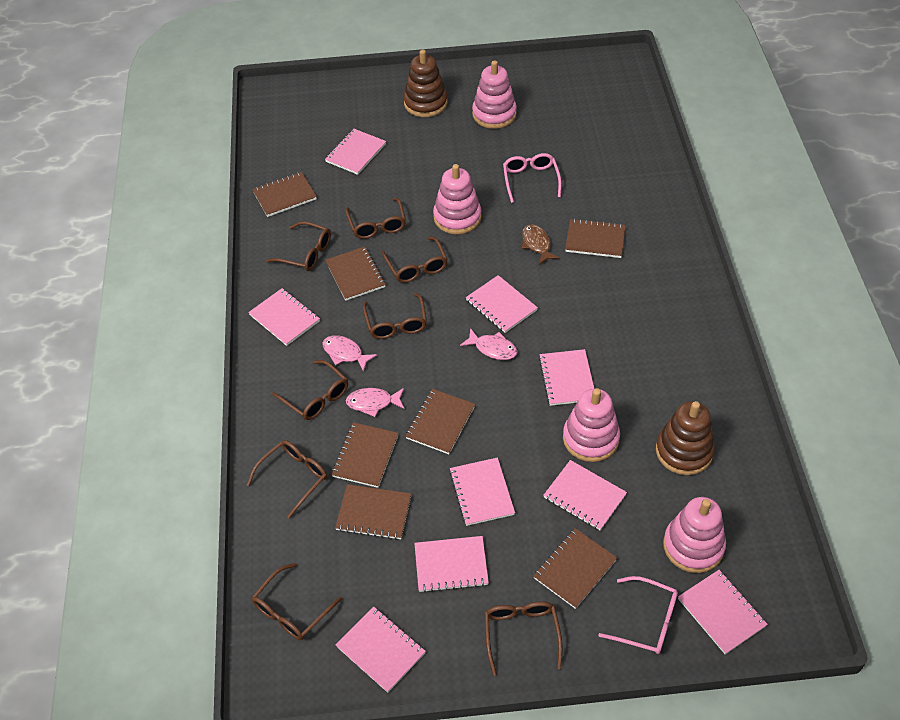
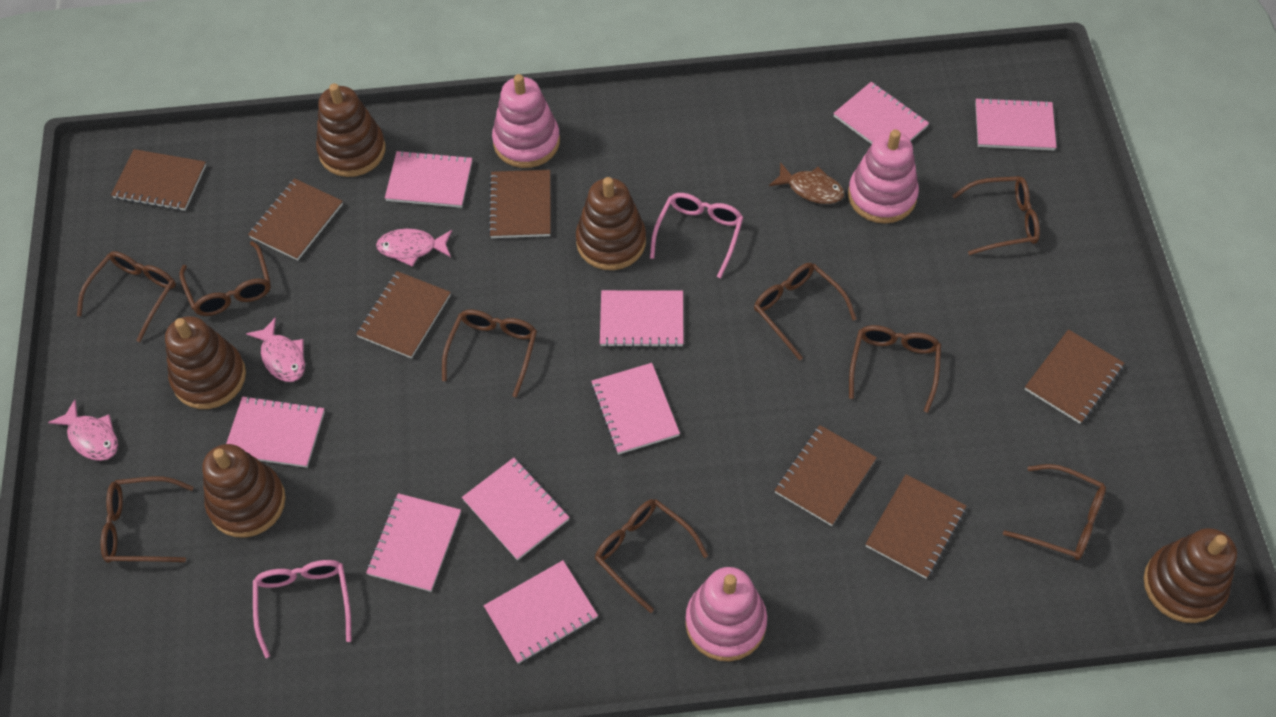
brown glasses: [247,440,327,519] [251,563,342,640] [266,221,331,271] [272,360,348,420] [345,198,406,239] [363,293,427,339] [382,237,448,283] [484,601,563,676] = 8 -> [77,251,176,342] [101,476,194,563] [179,241,271,316] [442,309,537,398] [595,499,708,613] [754,263,857,360] [849,325,941,413] [952,176,1040,255] [1003,464,1106,560] = 9
brown stacking toy: [403,49,447,117] [656,401,715,475] = 2 -> [165,316,246,409] [202,444,286,537] [316,83,386,177] [576,177,646,270] [1144,528,1237,623] = 5
pink stacking toy: [433,164,482,235] [472,60,517,129] [563,388,620,462] [663,497,726,573] = 4 -> [492,74,560,168] [685,567,767,661] [848,129,919,223] = 3

